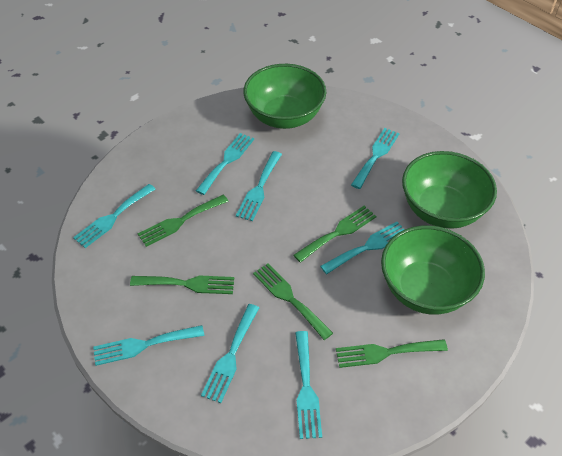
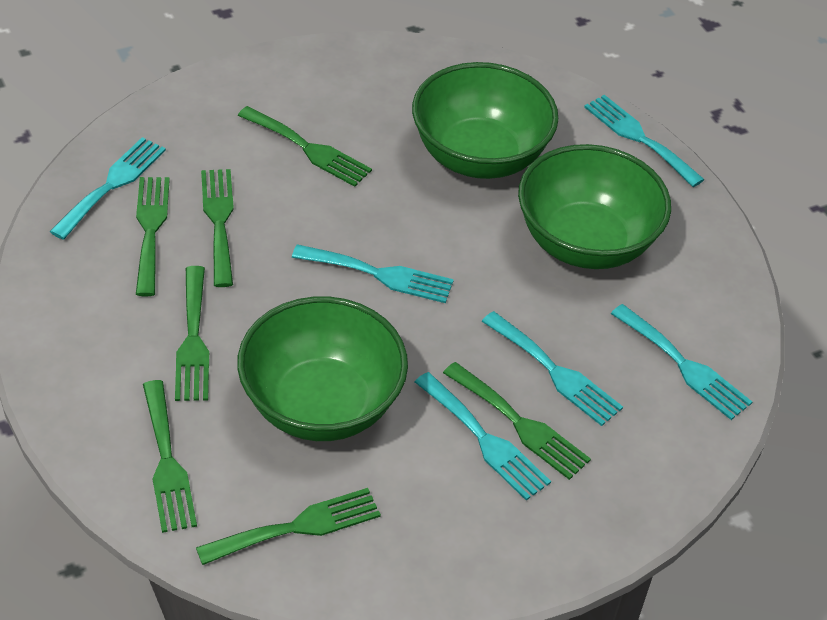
green fork: [130,275,234,294] [137,195,229,247] [253,263,333,340] [294,206,377,262] [336,339,448,368] = 5 -> [136,177,170,296] [143,380,197,533] [175,266,209,401] [196,488,381,565] [201,169,234,287] [238,106,372,187] [443,362,591,480] = 7
turquoise fork: [73,184,155,248] [93,325,204,366] [196,133,254,195] [201,304,259,403] [236,151,282,221] [295,331,322,439] [320,222,405,274] [351,128,400,189] = 8 -> [50,137,166,240] [292,244,454,303] [415,372,551,500] [481,311,623,426] [584,95,705,187] [611,304,752,420] = 6

